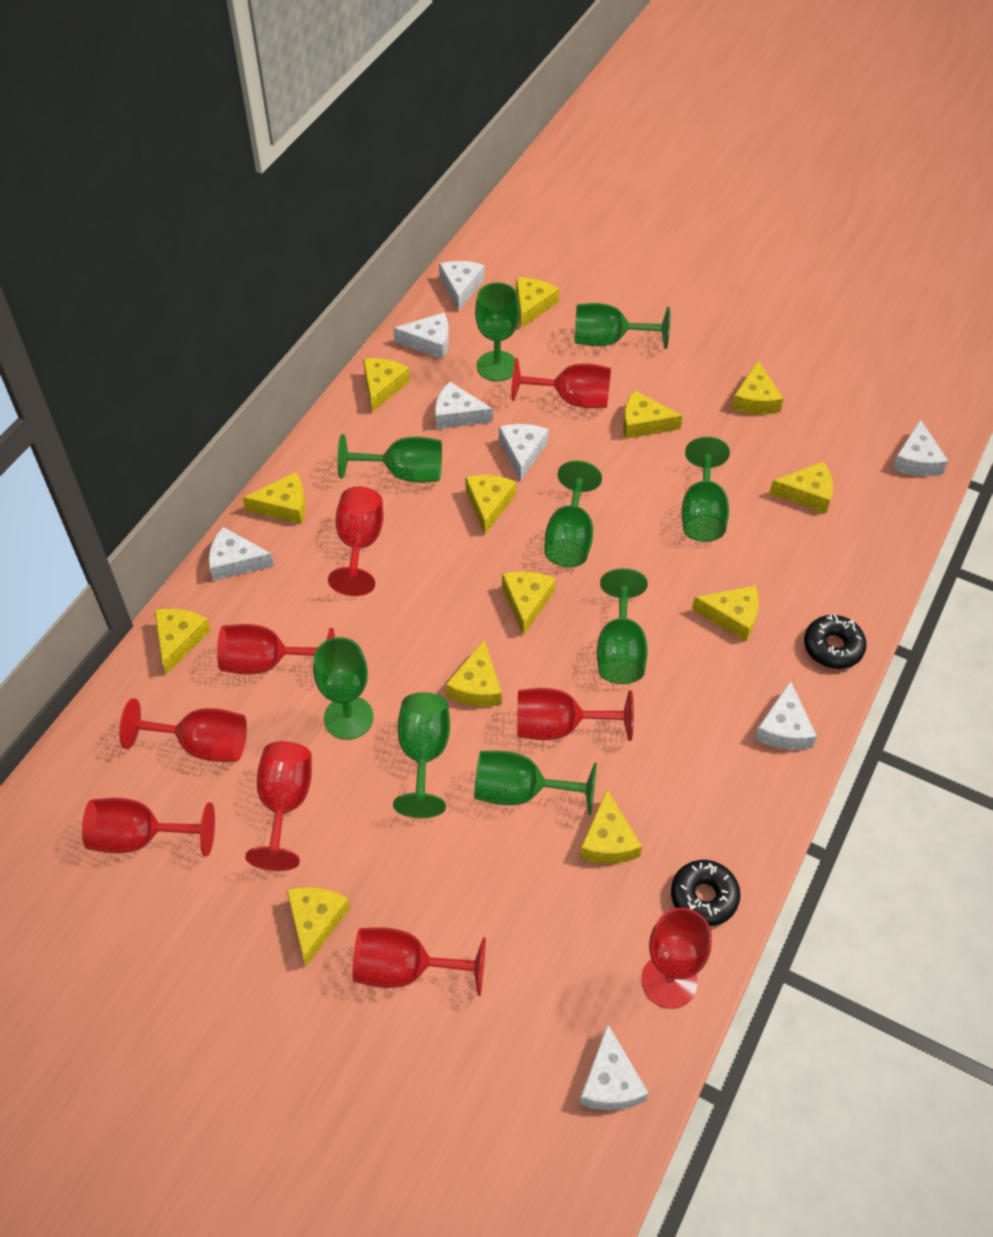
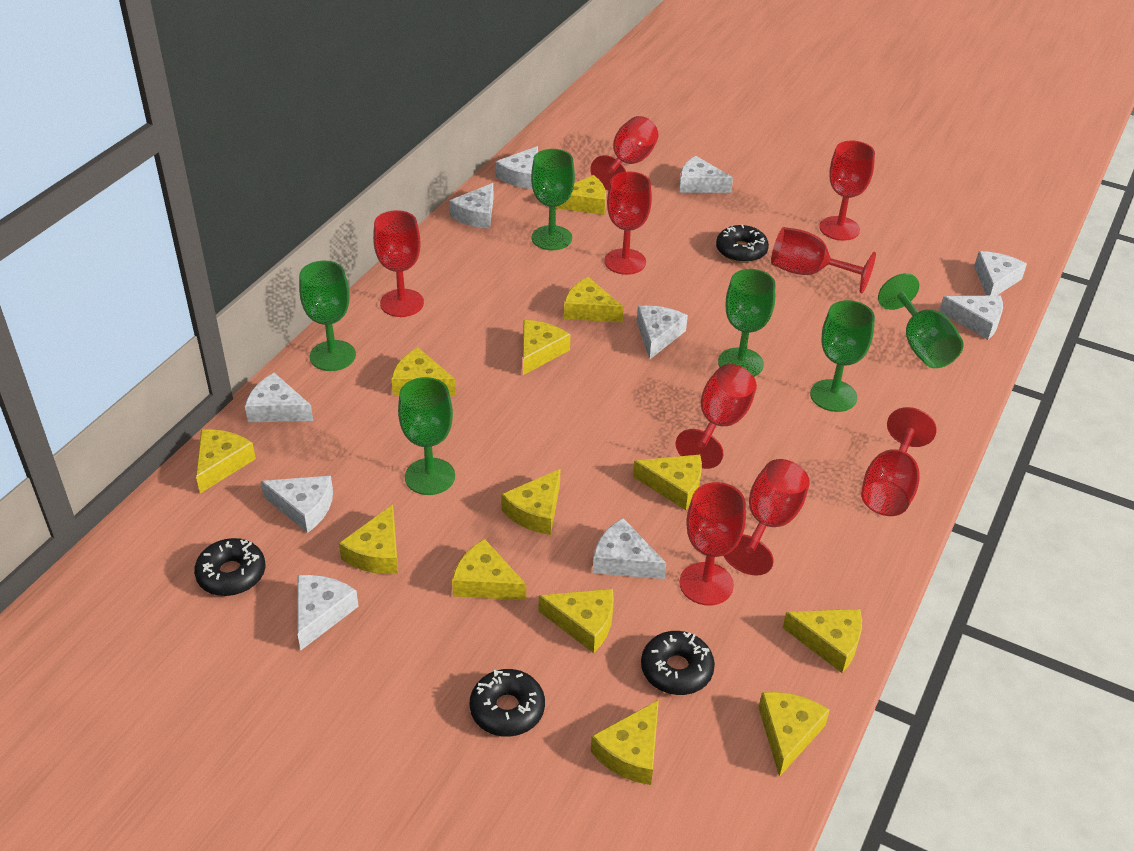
black donut: [671,860,741,926] [804,614,867,669] = 2 -> [194,538,265,596] [470,669,545,737] [641,631,715,695] [716,225,769,263] = 4
green goblet: [313,637,374,740] [337,434,442,483] [393,692,450,818] [474,751,597,815] [475,282,520,382] [544,461,602,567] [575,303,670,349] [597,568,648,684] [681,437,730,542] = 9 -> [299,261,356,371] [398,377,455,495] [531,149,575,250] [718,269,775,377] [810,300,875,412] [878,273,964,368] = 6
white cheese: [209,527,274,581] [393,313,449,359] [435,382,493,429] [439,261,484,311] [499,424,549,481] [579,1024,649,1110] [755,680,817,750] [892,419,948,476] = 8 -> [245,373,313,422] [261,476,333,533] [298,575,359,650] [449,183,493,229] [495,146,538,189] [593,518,666,579] [637,306,688,359] [679,156,733,193] [939,295,1003,340] [974,251,1027,296] = 10

